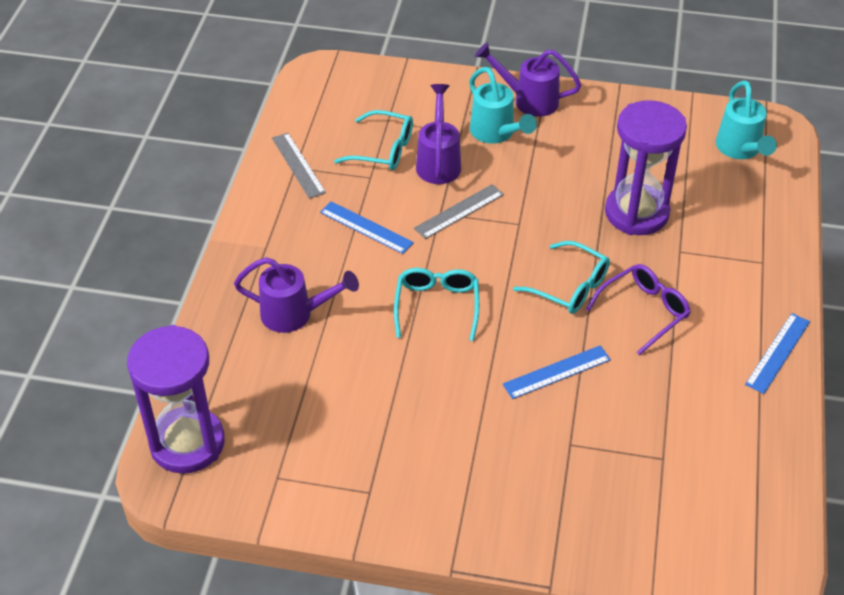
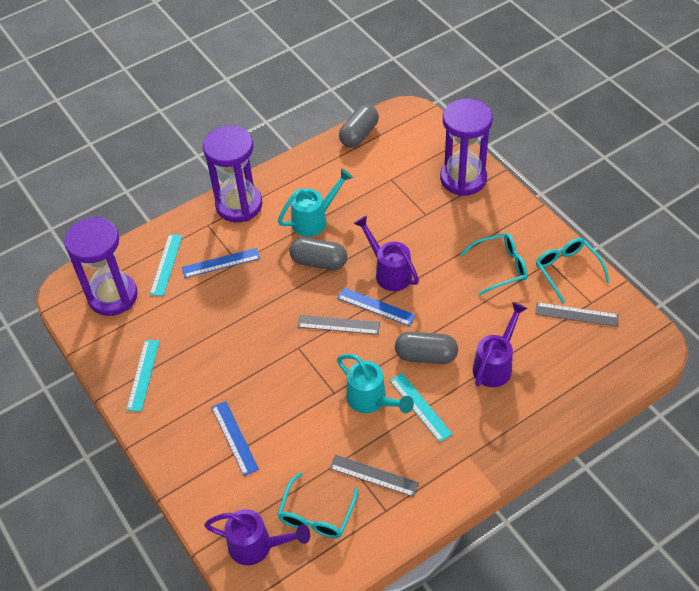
grey capsule: none = 0 -> [289,237,348,270] [339,104,379,148] [395,332,458,364] = 3
grey ruler: [272,133,326,199] [414,184,504,239] = 2 -> [298,315,380,335] [329,455,419,497] [535,302,619,327] = 3
purple glasses: [586,264,691,355] = 1 -> none = 0
purple hourglass: [127,325,225,474] [605,100,687,235] = 2 -> [64,216,138,316] [203,126,262,223] [440,99,493,196] = 3
turquoise ruler: none = 0 -> [126,340,160,412] [150,234,183,296] [390,373,452,442] = 3

